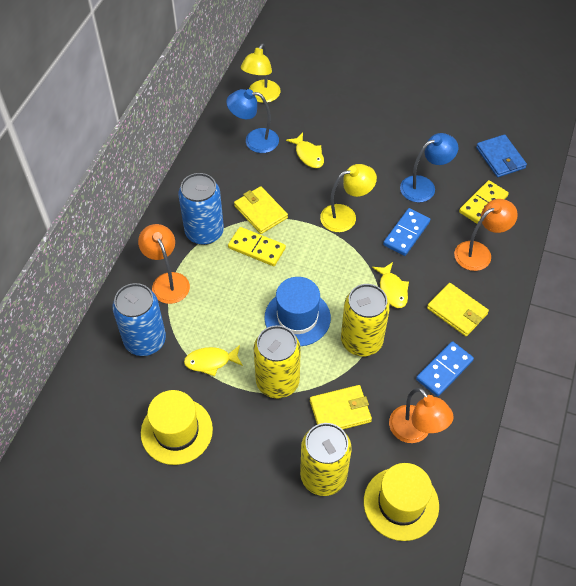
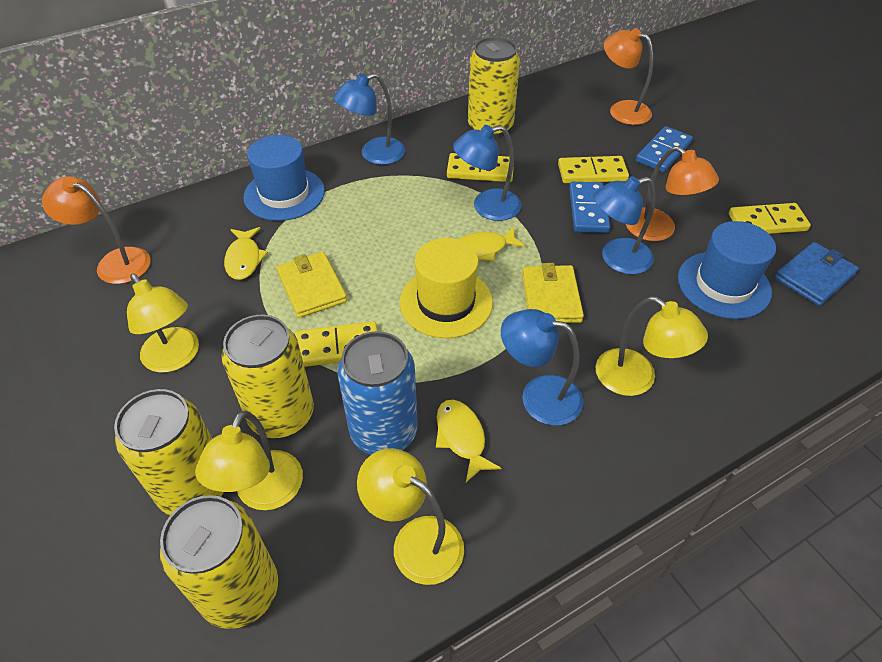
blue can: [113,283,166,356] [178,173,224,245] = 2 -> [337,331,418,455] = 1
blue hat: [264,277,331,347] = 1 -> [243,135,325,221] [678,221,776,319] = 2
blue lamp: [226,89,279,153] [400,133,458,202] = 2 -> [334,73,406,165] [453,125,521,221] [501,309,583,426] [593,176,655,274] = 4
yellow can: [254,325,301,398] [300,423,352,496] [341,284,390,356] = 3 -> [114,389,224,515] [160,495,278,629] [222,315,314,438] [468,37,520,138] = 4
yellow domino: [228,227,286,266] [459,180,509,224] = 2 -> [295,321,377,367] [447,153,514,182] [558,156,629,183] [729,203,811,234] = 4
yellow hat: [141,390,213,465] [364,463,439,541] = 2 -> [400,238,493,338] = 1
yellow lamp: [241,43,280,103] [320,164,377,232] = 2 -> [127,274,199,373] [195,411,303,510] [357,448,464,585] [596,296,708,396] = 4
yellow wallet: [234,186,288,234] [310,385,372,429] [427,283,489,336] = 3 -> [277,252,347,318] [522,263,584,323] = 2

